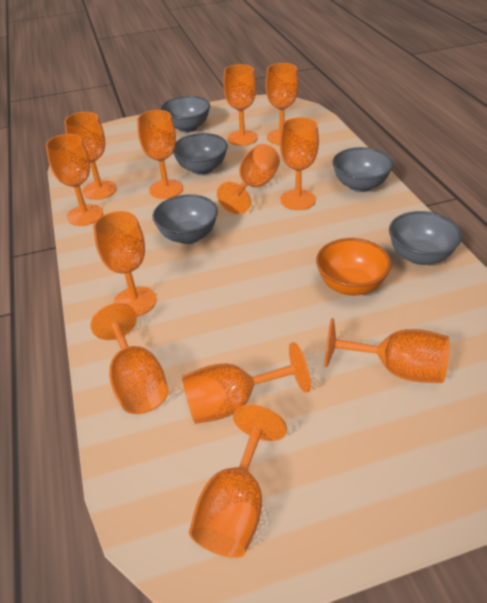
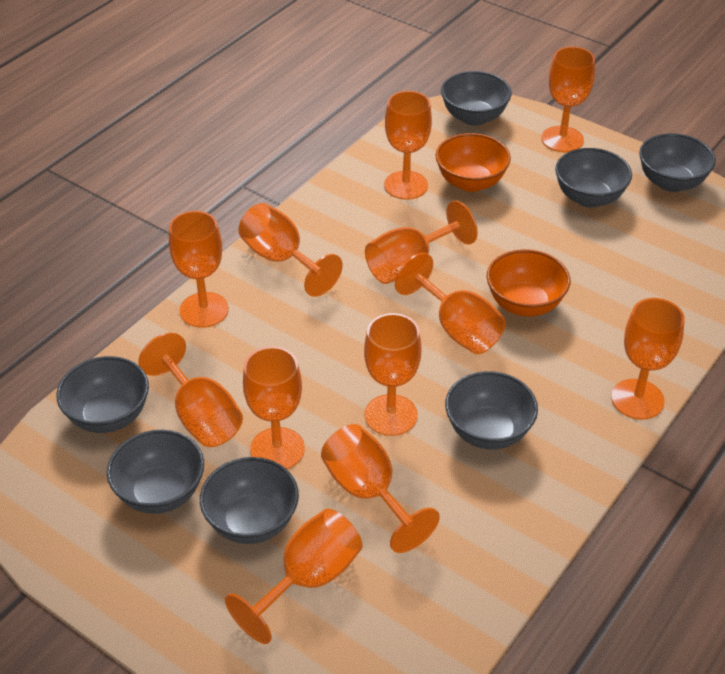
grey bowl: [153,194,218,244] [160,96,210,133] [173,133,228,175] [332,147,393,192] [389,211,462,265] = 5 -> [56,356,149,433] [107,430,204,514] [200,457,299,544] [441,71,512,126] [445,371,538,450] [555,148,632,207] [639,133,716,192] = 7
orange bowl: [316,238,391,295] = 1 -> [435,133,511,192] [487,249,570,316] = 2

